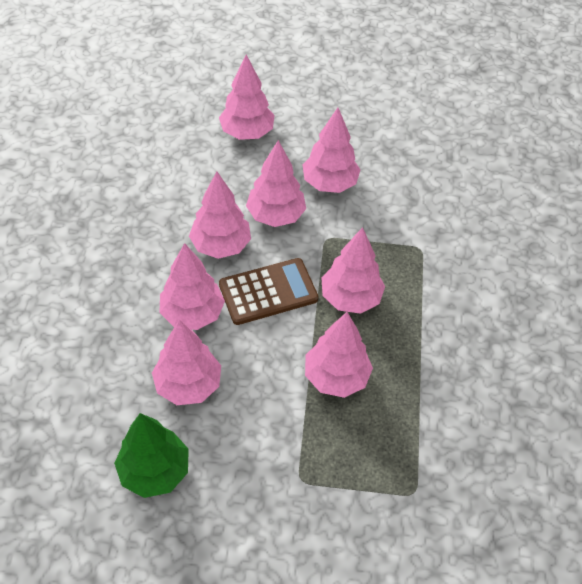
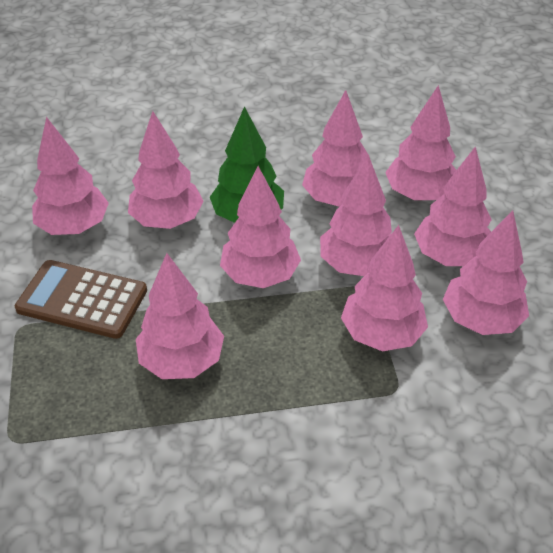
pink tree: [152,319,221,405] [159,243,225,330] [189,172,251,259] [219,55,275,140] [246,140,306,227] [303,108,360,193] [305,312,373,398] [321,227,385,314] = 8 -> [32,117,109,235] [128,111,204,229] [136,253,224,379] [220,166,301,288] [302,90,369,207] [320,155,392,276] [341,225,428,351] [385,85,456,201] [414,146,492,266] [443,211,529,335] = 10

